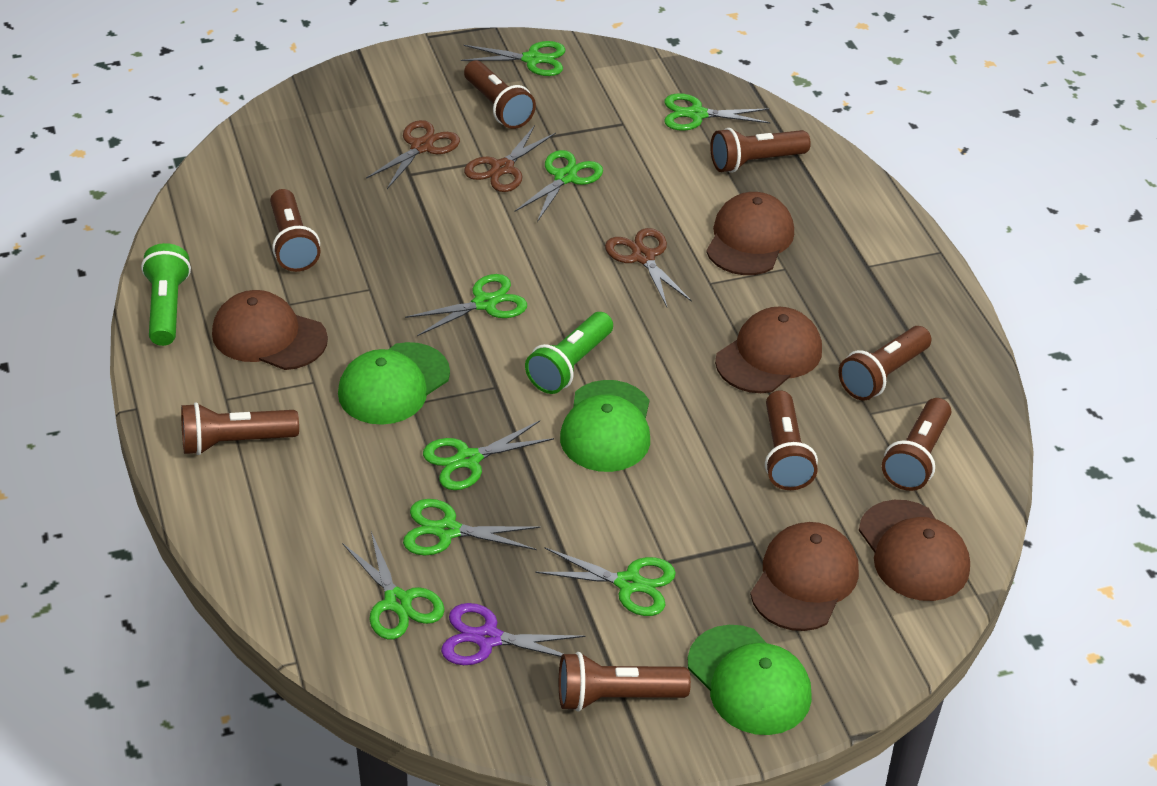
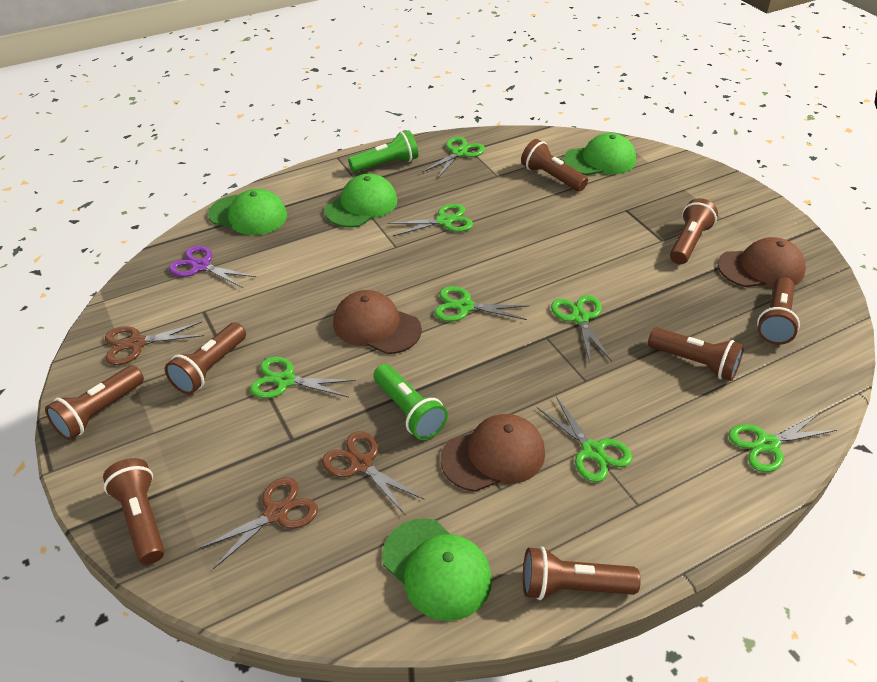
brown cap: [212,290,328,370] [706,192,794,275] [715,306,822,393] [750,522,859,631] [859,500,970,601] = 5 -> [333,290,422,354] [441,414,545,492] [718,237,806,287] = 3
green cap: [338,342,450,425] [560,380,650,472] [688,625,812,735] = 3 -> [208,189,287,235] [325,174,397,228] [382,518,492,621] [563,133,636,175] = 4
green scissors: [342,532,445,639] [403,499,540,555] [405,274,527,336] [423,421,554,490] [461,41,565,76] [514,150,603,222] [535,548,676,616] [664,93,771,131] = 8 -> [250,357,356,398] [388,204,473,236] [423,137,485,179] [434,286,528,322] [537,397,633,482] [551,295,612,363] [728,413,837,472] = 7

